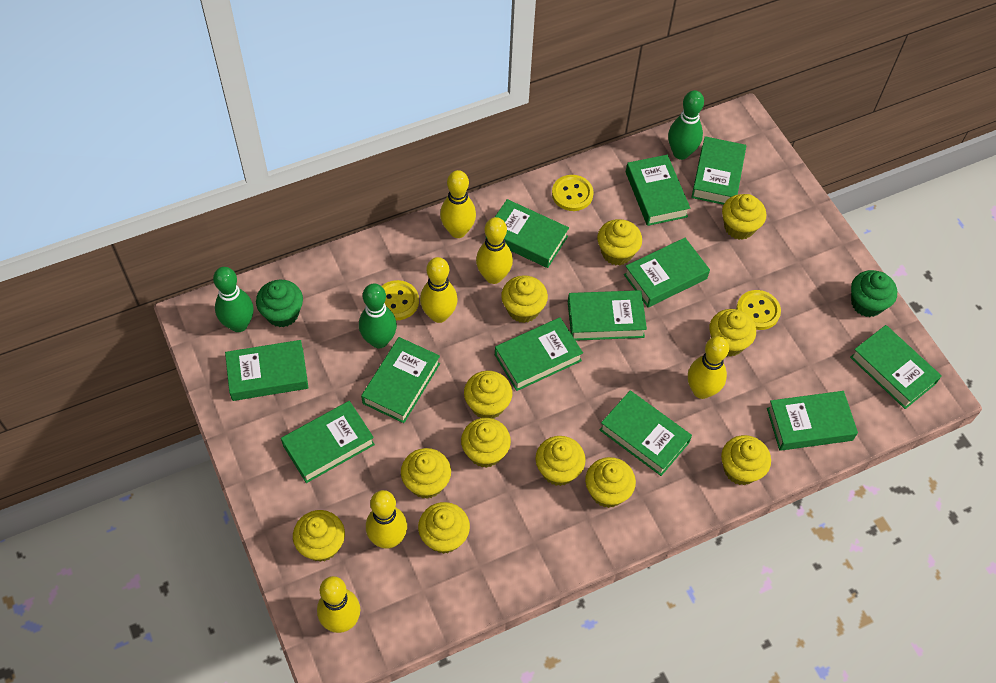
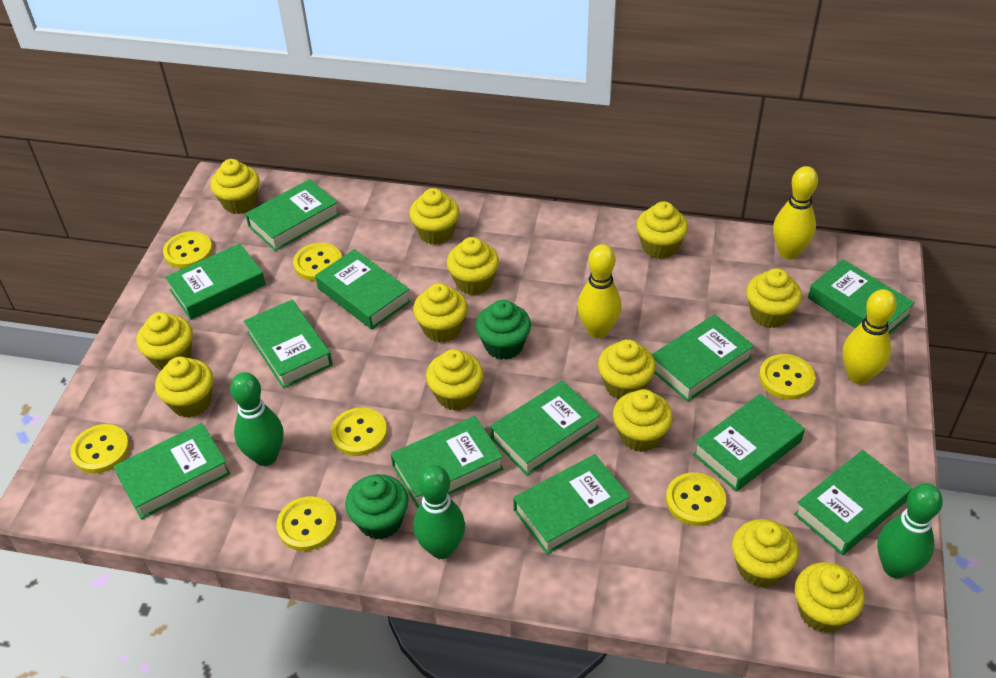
yellow bowling pin: [317,576,360,633] [366,490,407,549] [420,257,458,323] [440,170,476,238] [476,217,513,284] [688,336,729,399] = 6 -> [577,244,622,338] [773,166,818,259] [843,289,897,385] = 3
yellow button: [382,280,419,320] [552,175,593,211] [736,290,781,330] = 3 -> [71,424,130,473] [163,231,213,269] [276,496,337,551] [293,243,342,281] [331,407,387,456] [666,472,726,526] [759,354,815,400] = 7
yellow cupcake: [293,510,345,562] [401,448,451,499] [418,502,470,554] [461,418,511,468] [464,371,512,419] [501,275,548,323] [536,436,586,486] [585,457,636,508] [597,219,642,265] [709,309,756,357] [721,435,771,485] [722,194,766,240] = 12 -> [137,312,193,370] [155,357,213,417] [210,159,259,214] [409,188,460,245] [413,283,468,343] [426,349,484,411] [447,237,499,295] [598,339,656,400] [613,389,673,452] [636,201,688,259] [732,519,799,587] [746,268,802,328] [795,562,864,633] = 13

